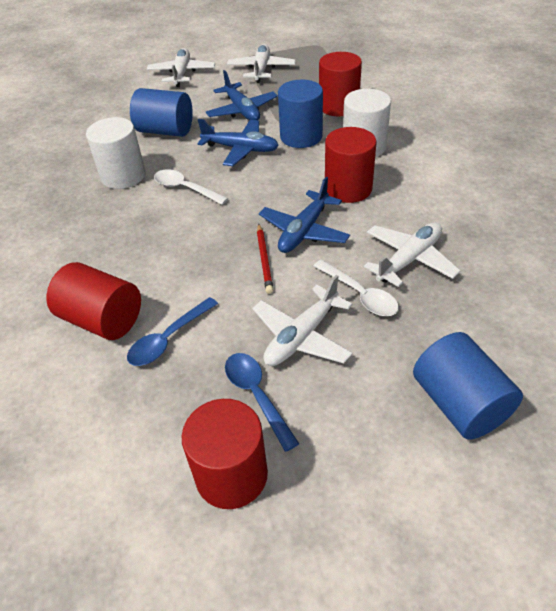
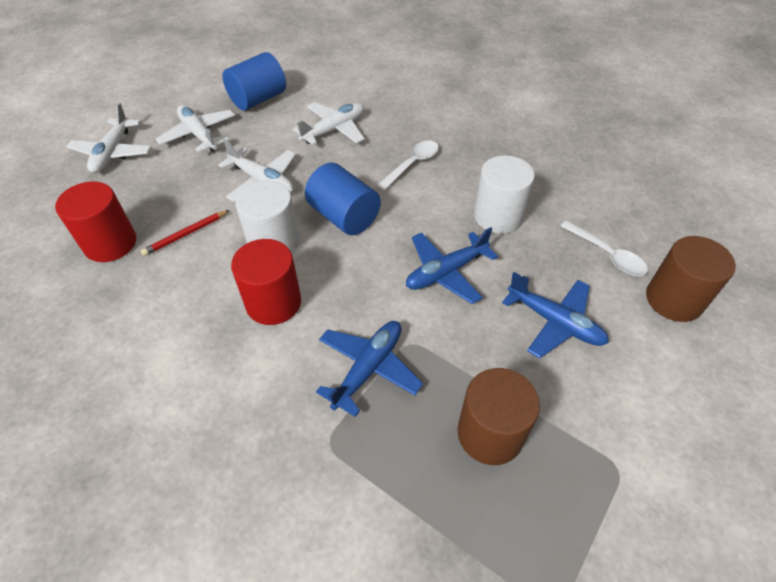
blue cylinder: [130,88,193,137] [278,79,323,148] [413,332,523,440] = 3 -> [222,52,286,111] [305,163,381,235] = 2
blue spoon: [127,297,218,366] [225,353,299,452] = 2 -> none = 0
brown cylinder: none = 0 -> [458,368,540,465] [646,236,736,322] = 2
red cylinder: [46,262,141,340] [182,399,268,509] [319,52,362,116] [325,127,377,203] = 4 -> [55,181,136,262] [231,239,301,325] = 2

